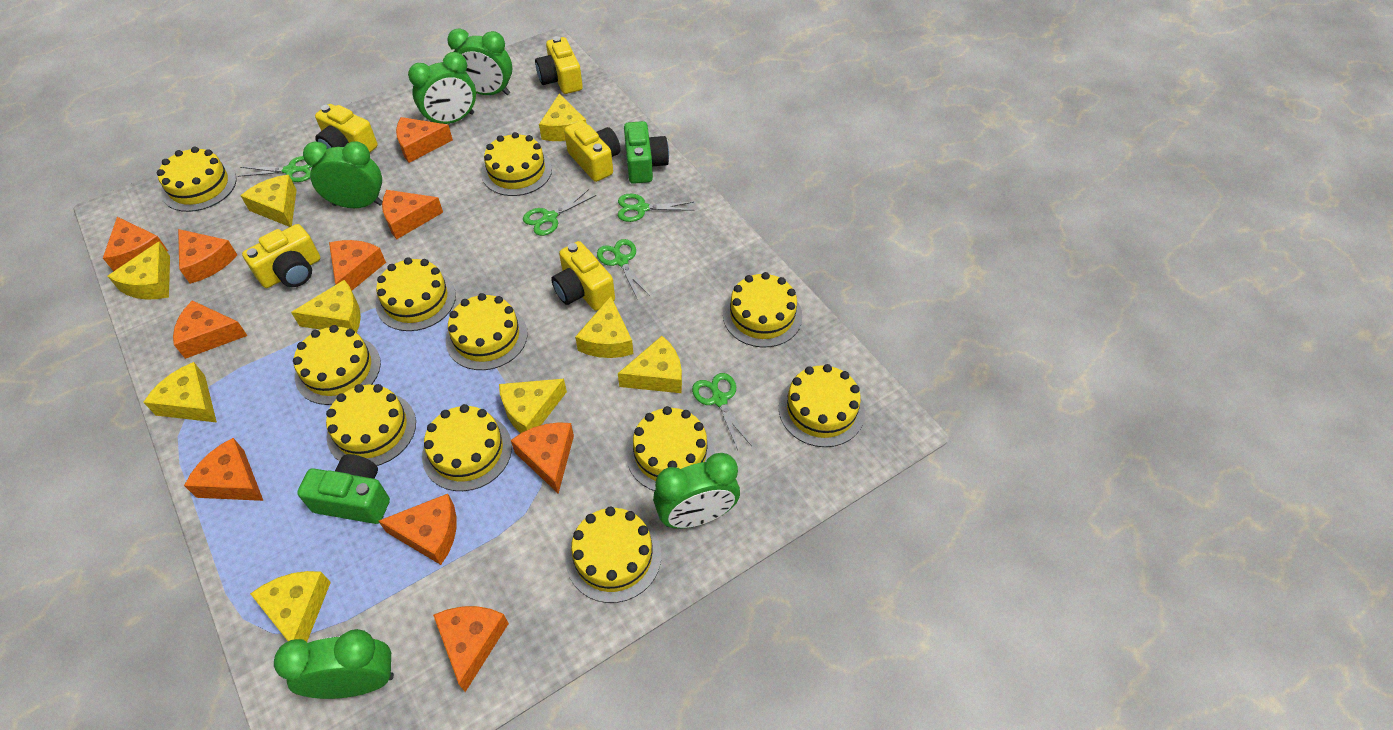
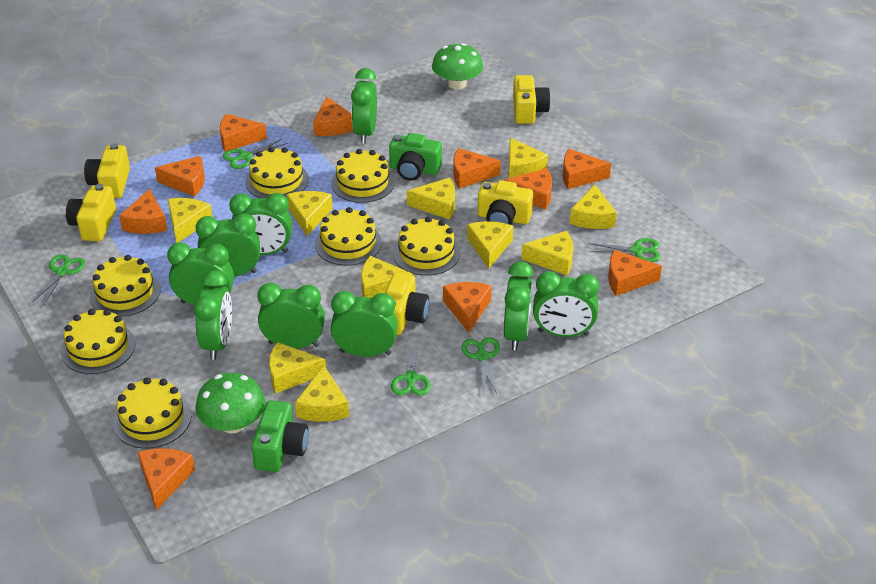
green clock: [274,629,394,699] [303,141,383,208] [408,52,476,124] [447,28,512,95] [653,453,740,529] = 5 -> [167,242,234,305] [194,270,232,360] [195,213,260,277] [229,193,292,255] [257,283,325,348] [331,291,398,357] [351,68,377,144] [504,261,533,350] [533,271,599,337] = 9
green mushroom: none = 0 -> [195,373,265,434] [432,43,483,89] = 2
yellow cake: [157,147,237,212] [293,325,381,405] [326,384,416,466] [376,257,456,331] [422,404,512,491] [446,293,528,370] [482,132,552,196] [566,507,661,603] [626,406,715,491] [723,272,802,348] [779,364,865,447] = 11 -> [61,309,135,374] [90,255,161,317] [113,377,191,449] [245,147,309,199] [315,207,382,266] [331,149,395,203] [393,217,460,276] = 7
yellow cheese: [108,241,170,299] [143,362,217,423] [241,175,297,227] [250,571,331,642] [291,280,361,333] [499,379,567,433] [539,93,586,141] [575,296,633,358] [618,336,682,393] = 9 -> [168,198,212,243] [269,342,326,394] [287,191,333,236] [295,366,349,422] [361,256,413,298] [407,178,455,220] [467,221,513,268] [509,138,548,178] [521,231,573,275] [570,184,617,229] = 10

